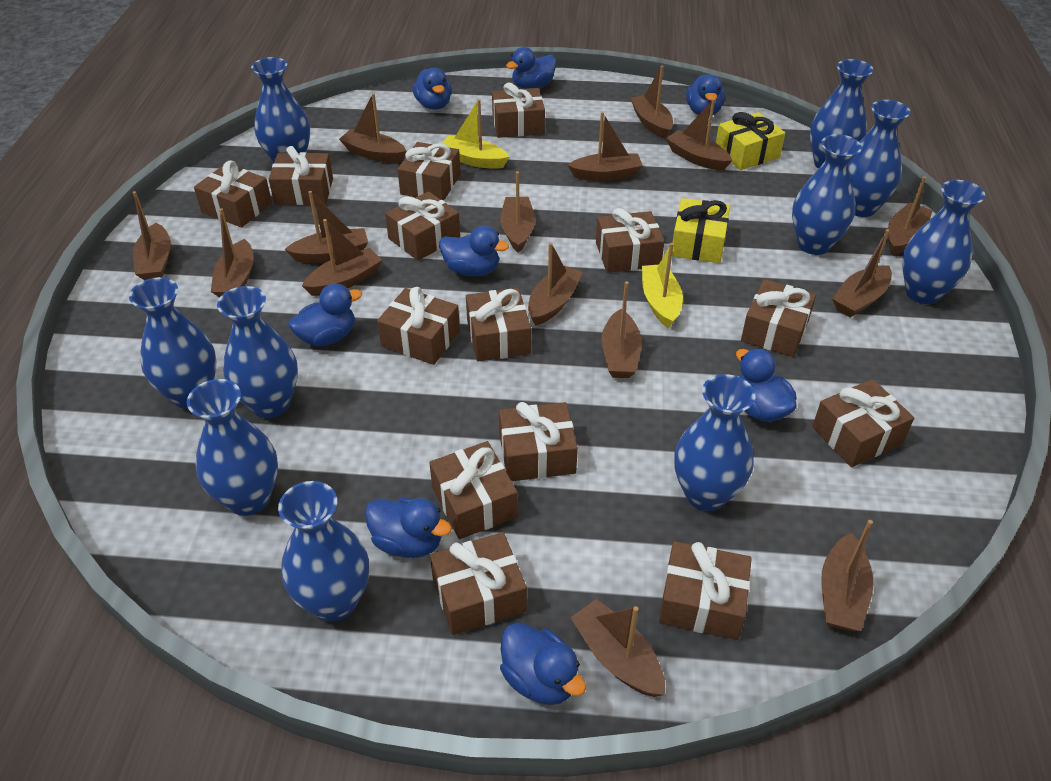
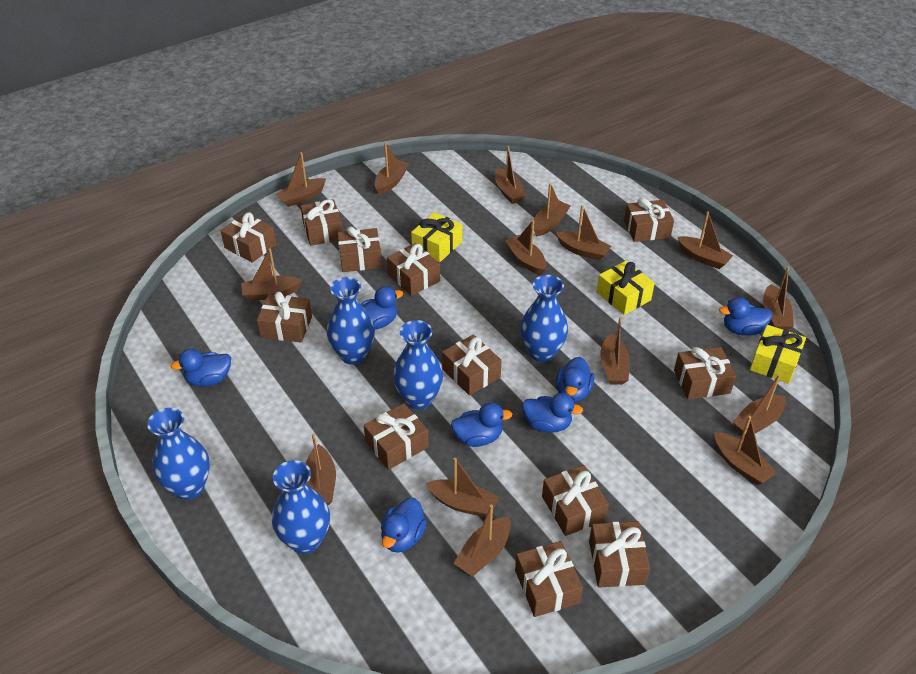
blue duck: [288,283,362,347] [365,498,452,558] [412,68,452,110] [439,225,509,276] [500,623,586,705] [506,47,556,89] [686,75,725,116] [736,349,797,422] = 8 -> [170,349,231,387] [361,286,403,330] [381,498,427,553] [451,402,512,447] [522,393,583,433] [556,357,594,402] [719,297,772,336] = 7
blue vase: [129,277,216,409] [187,379,278,516] [217,286,298,418] [251,57,310,164] [278,481,369,621] [674,374,755,511] [792,134,862,255] [810,59,874,169] [848,100,910,217] [902,180,986,304] = 10 -> [147,408,210,500] [272,460,330,554] [327,277,375,365] [393,320,443,409] [520,275,568,362] = 5
brown gift: [194,160,272,228] [269,146,333,205] [377,287,460,365] [385,191,460,261] [397,142,461,201] [429,441,518,539] [430,532,527,635] [466,288,531,362] [492,82,545,138] [499,402,578,481] [596,208,665,273] [659,541,752,640] [741,279,816,357] [812,379,914,467] = 14 -> [221,212,276,263] [257,292,312,343] [301,199,343,246] [338,227,382,272] [364,403,429,470] [387,243,440,296] [442,334,501,396] [515,541,583,617] [542,465,609,536] [589,521,650,588] [624,198,674,242] [674,347,736,399] = 12
yellow boat: [441,99,509,169] [642,243,683,328] = 2 -> none = 0
yellow gift: [672,198,730,263] [716,112,785,170] = 2 -> [411,212,462,262] [597,261,655,315] [750,325,806,384] = 3

